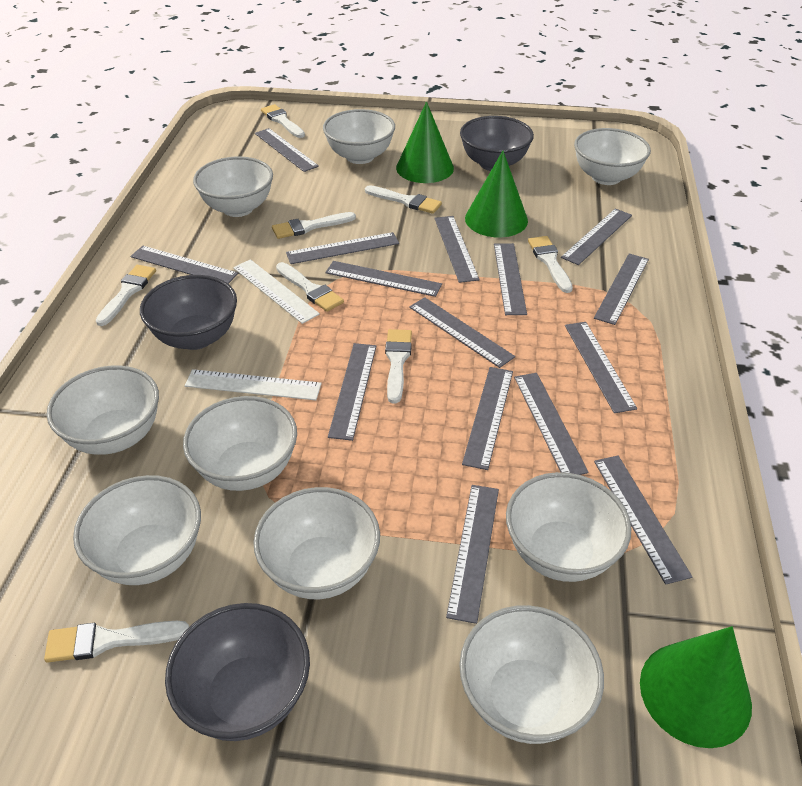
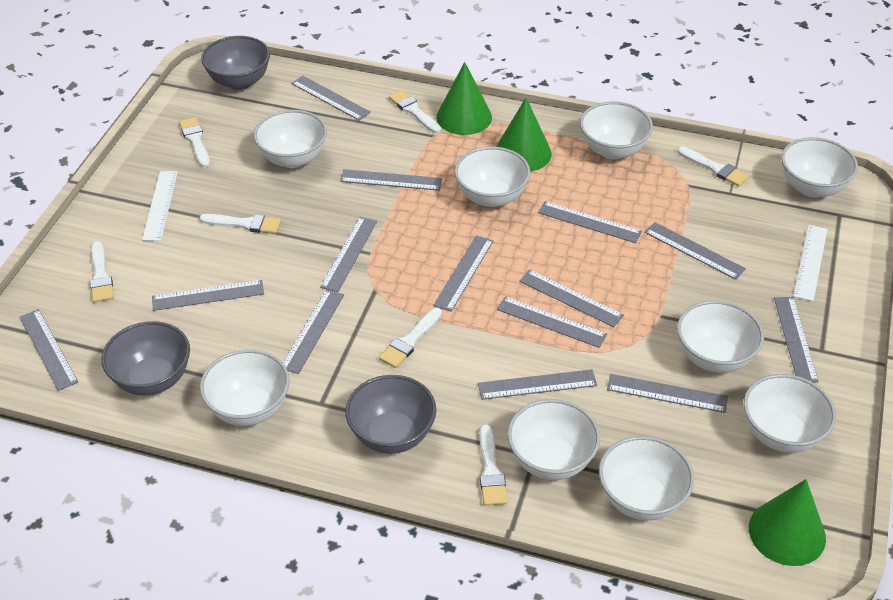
grey ruler: [130,246,238,284] [255,128,319,172] [286,232,399,264] [325,261,442,297] [328,343,377,441] [409,297,515,368] [435,216,479,283] [446,485,499,624] [462,367,513,470] [494,243,527,315] [514,373,589,475] [561,208,632,265] [565,322,637,413] [594,254,649,325] [594,456,692,585] = 15 -> [20,309,78,391] [152,280,264,311] [283,290,344,374] [291,76,371,121] [320,217,377,292] [340,169,442,191] [433,235,493,312] [478,369,597,400] [497,296,607,348] [519,270,624,327] [538,201,642,243] [607,374,728,413] [645,222,746,280] [774,297,819,383] = 14
white brush: [44,621,189,663] [96,265,156,326] [261,104,305,138] [272,212,356,239] [276,262,344,312] [365,185,442,214] [385,329,412,404] [528,236,573,293] = 8 -> [90,241,114,303] [179,117,210,167] [199,214,281,234] [379,308,442,368] [389,90,441,133] [479,424,508,506] [677,146,749,187] = 7

